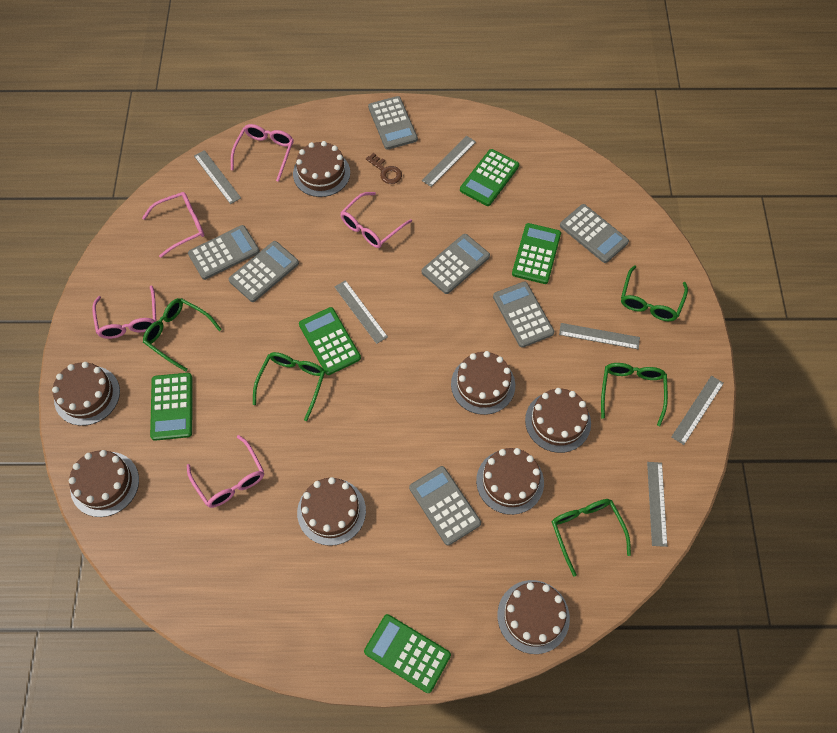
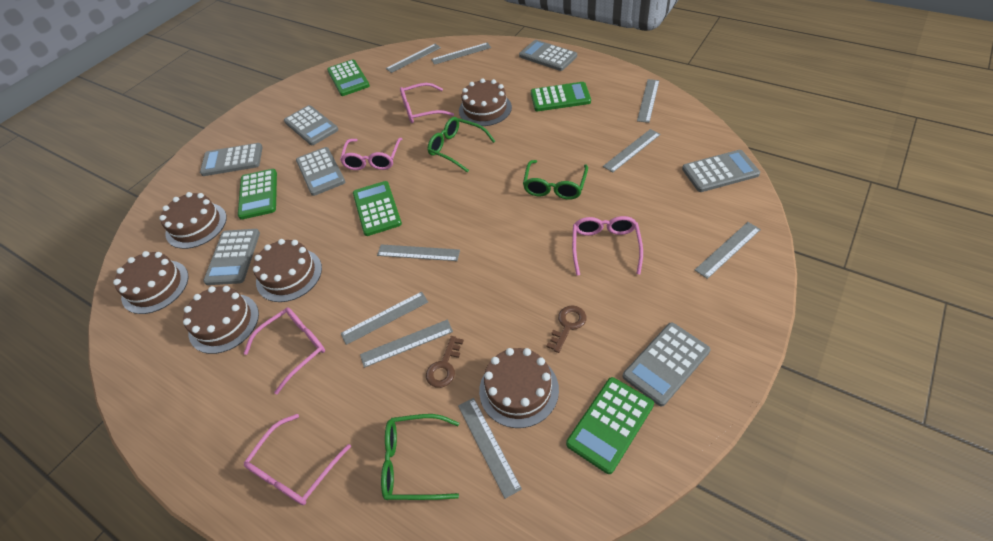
brown cake: [52,362,120,426] [69,450,139,517] [293,141,350,197] [297,477,366,546] [451,351,515,415] [476,448,544,515] [497,580,570,654] [525,388,591,453] = 8 -> [113,251,188,314] [159,192,227,249] [183,286,259,354] [253,239,322,302] [459,78,512,126] [479,348,559,428] = 6
brown key: [366,153,402,184] = 1 -> [426,336,464,388] [547,305,586,353] = 2
green glasses: [143,298,222,372] [253,352,325,421] [552,499,631,577] [601,363,668,426] [621,265,688,321] = 5 -> [381,414,459,500] [428,117,495,172] [523,160,588,200] = 3
grey ruler: [194,150,241,204] [335,280,388,344] [422,136,476,187] [559,323,640,349] [647,462,667,547] [671,376,724,445] = 6 -> [341,292,428,345] [360,319,453,368] [377,244,460,261] [386,44,441,73] [431,42,491,65] [458,398,522,499] [603,129,661,173] [637,79,659,123] [695,222,761,279] = 9

